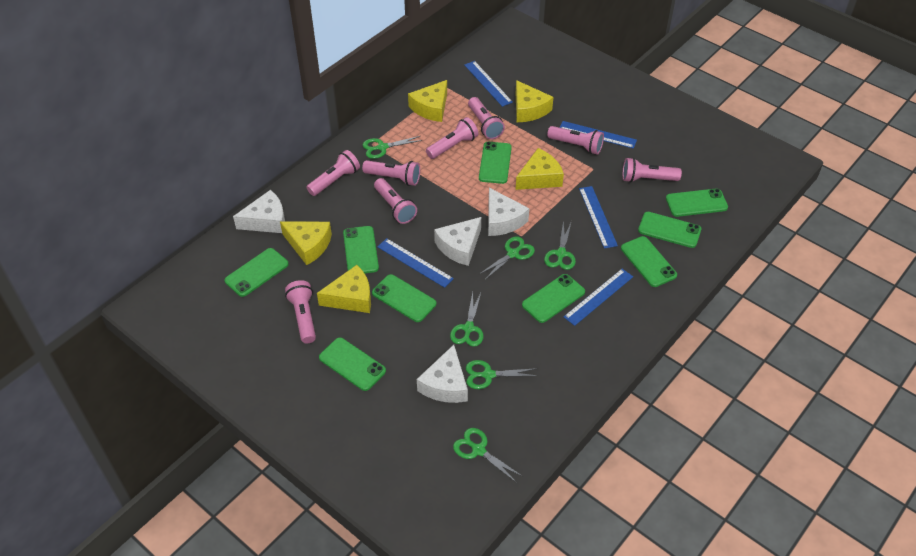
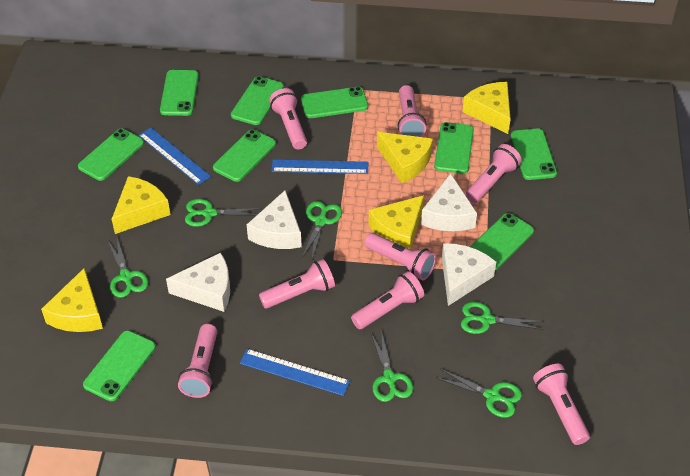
blue ruler: [378,238,454,288] [464,61,513,107] [559,121,637,149] [564,269,633,326] [579,186,618,249] = 5 -> [139,128,211,185] [240,349,350,396] [272,160,368,174] = 3

